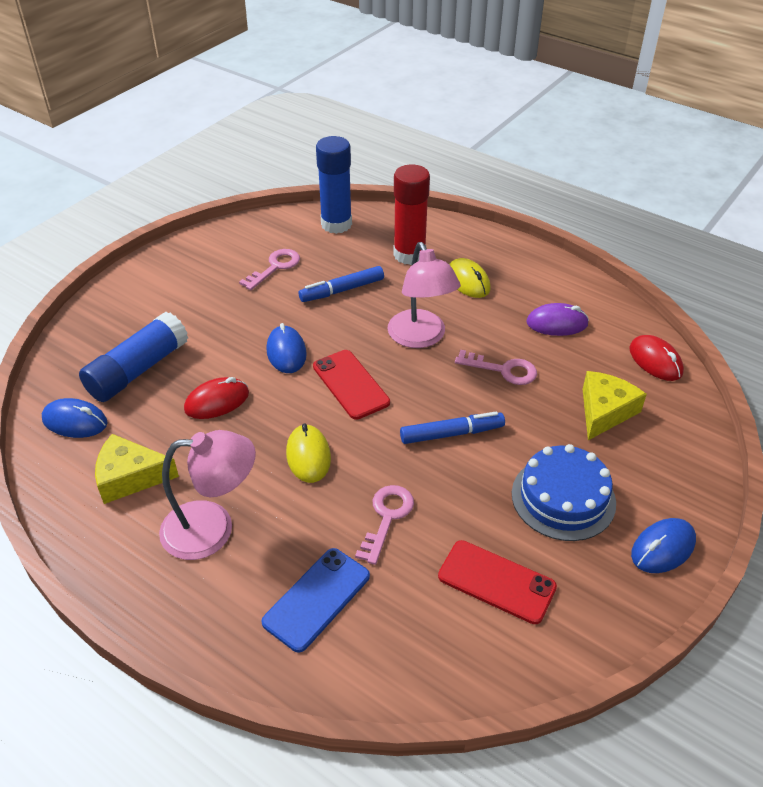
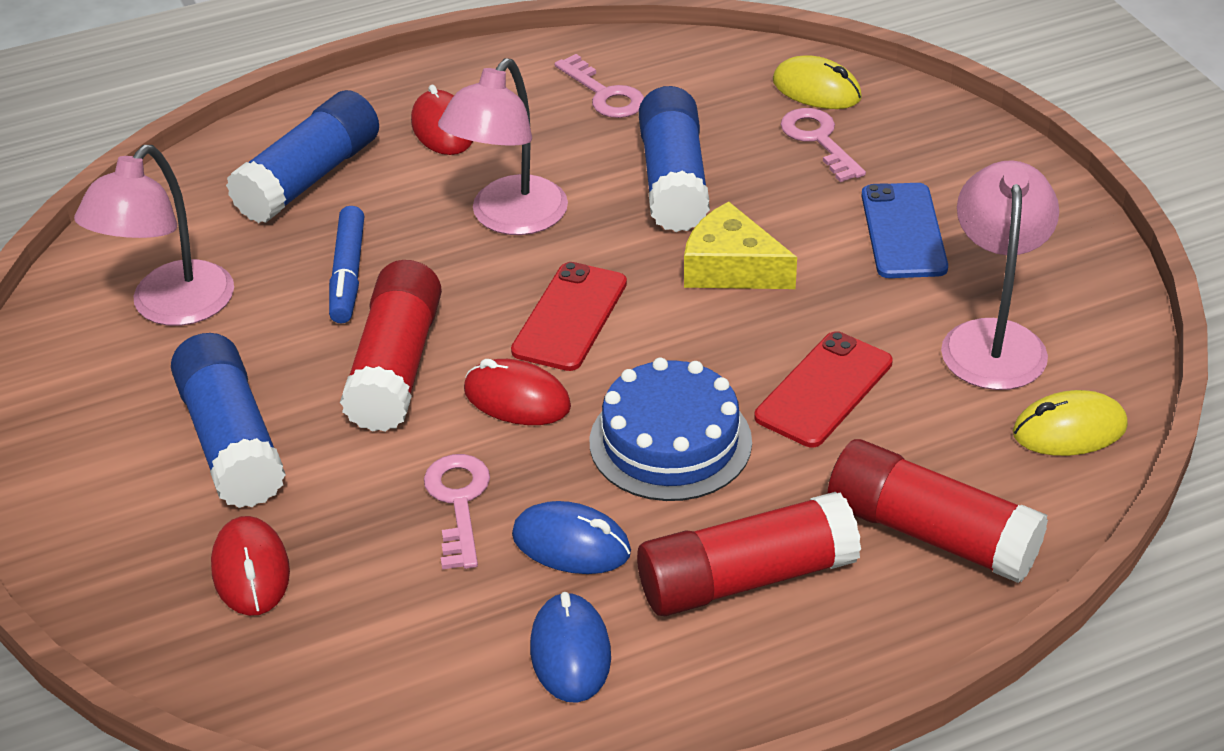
blue glue stick: [79,312,188,402] [316,136,352,234] = 2 -> [171,333,286,508] [226,90,379,223] [639,86,710,232] = 3
blue marker: [299,266,384,302] [400,411,505,444] = 2 -> [329,206,365,323] = 1
blue mouse: [42,398,108,438] [266,323,307,373] [631,518,696,573] = 3 -> [512,501,631,574] [530,592,611,703] = 2
pink lamp: [159,430,256,560] [388,242,461,348] = 2 -> [74,145,234,326] [438,58,568,235] [941,160,1059,390] = 3
purple mouse: [527,303,589,336] = 1 -> none = 0
red glue stick: [393,164,430,265] = 1 -> [340,260,442,432] [637,492,861,616] [828,439,1048,583] = 3
red mouse: [184,377,249,419] [629,335,684,381] = 2 -> [211,516,290,616] [411,85,473,155] [464,359,571,425] = 3
yellow cheese: [95,434,179,504] [583,371,647,440] = 2 -> [684,202,797,289] = 1

